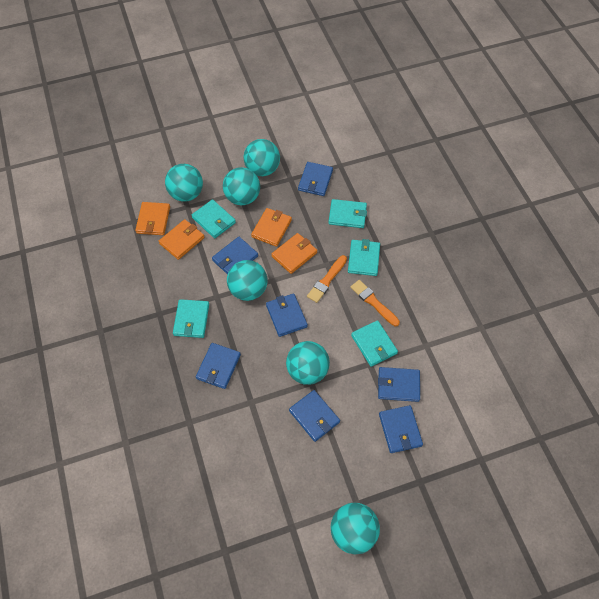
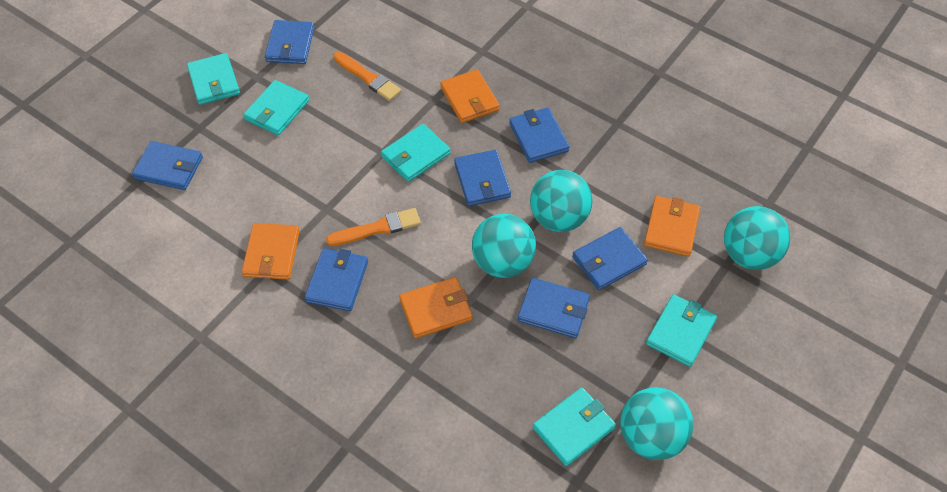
turquoise ball: [165,164,203,202] [223,167,260,205] [227,260,267,301] [244,139,280,176] [286,341,330,385] [331,503,380,554] = 6 -> [472,214,536,278] [530,170,593,232] [620,387,693,460] [724,206,790,270] = 4

